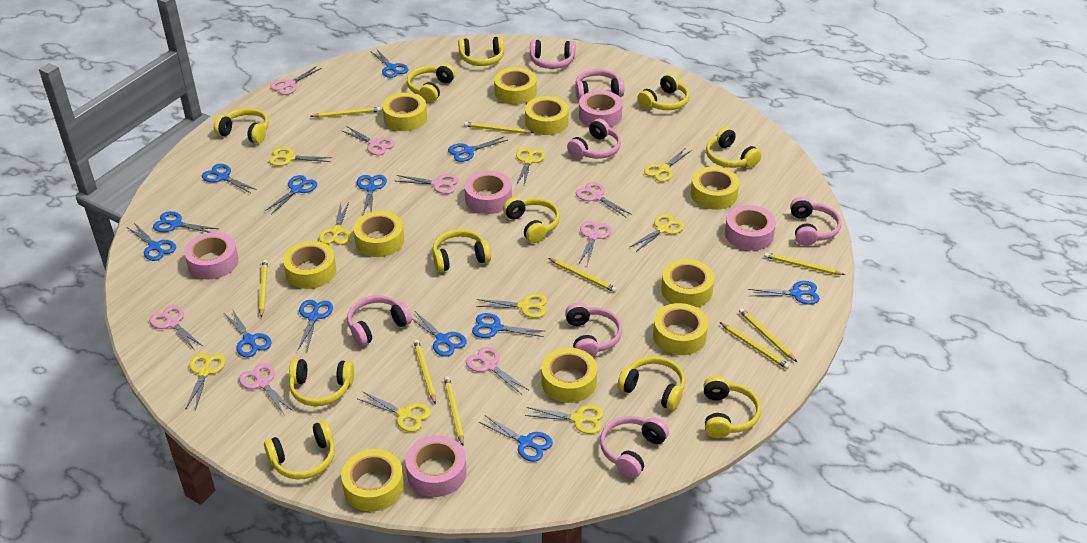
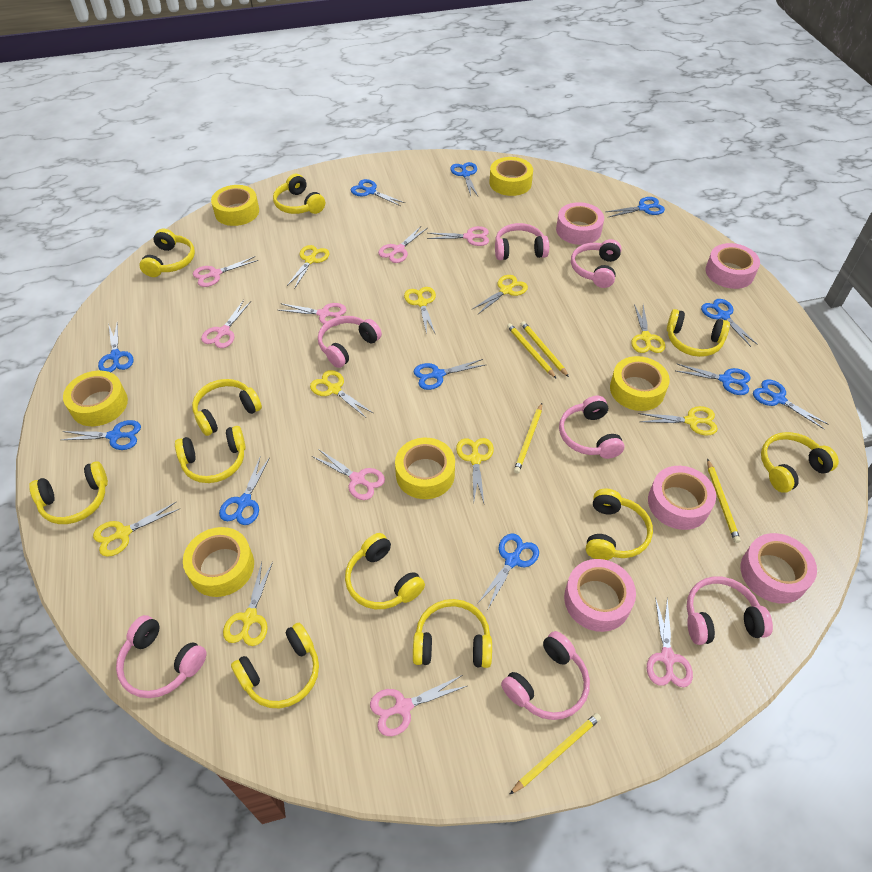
blue scissors: [127,223,176,261] [153,211,218,233] [202,164,257,193] [224,309,271,357] [265,175,317,215] [297,300,333,351] [357,175,387,214] [370,48,409,78] [412,311,467,357] [448,136,508,162] [472,313,544,338] [479,415,553,462] [748,281,820,305] = 13 -> [61,420,141,450] [98,321,134,372] [219,456,270,525] [351,179,405,206] [414,359,485,390] [450,162,478,196] [478,533,539,609] [606,197,665,217] [676,363,751,395] [701,299,758,347] [753,379,829,430] = 11
yellow pencil: [259,260,268,317] [310,107,381,118] [414,340,436,404] [444,376,464,446] [464,122,534,134] [548,258,617,292] [720,322,790,369] [739,308,797,362] [764,252,845,275] = 9 -> [507,323,557,379] [509,713,601,795] [514,403,542,474] [521,321,569,377] [707,459,741,543] = 5
yellow tape: [283,241,336,289] [341,449,404,511] [354,211,404,257] [382,93,427,131] [494,67,537,104] [525,96,569,135] [541,348,597,403] [653,303,708,355] [661,259,714,307] [691,166,739,210] = 10 -> [63,371,128,426] [183,527,254,597] [211,185,259,226] [395,438,455,499] [489,157,533,196] [610,356,670,411] = 6

